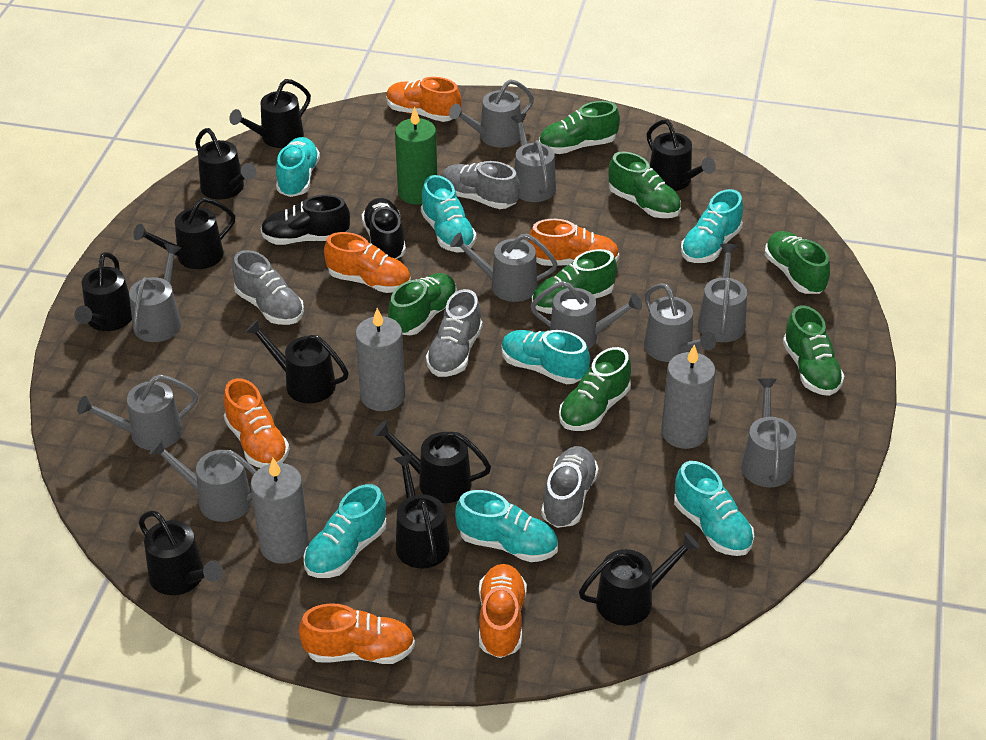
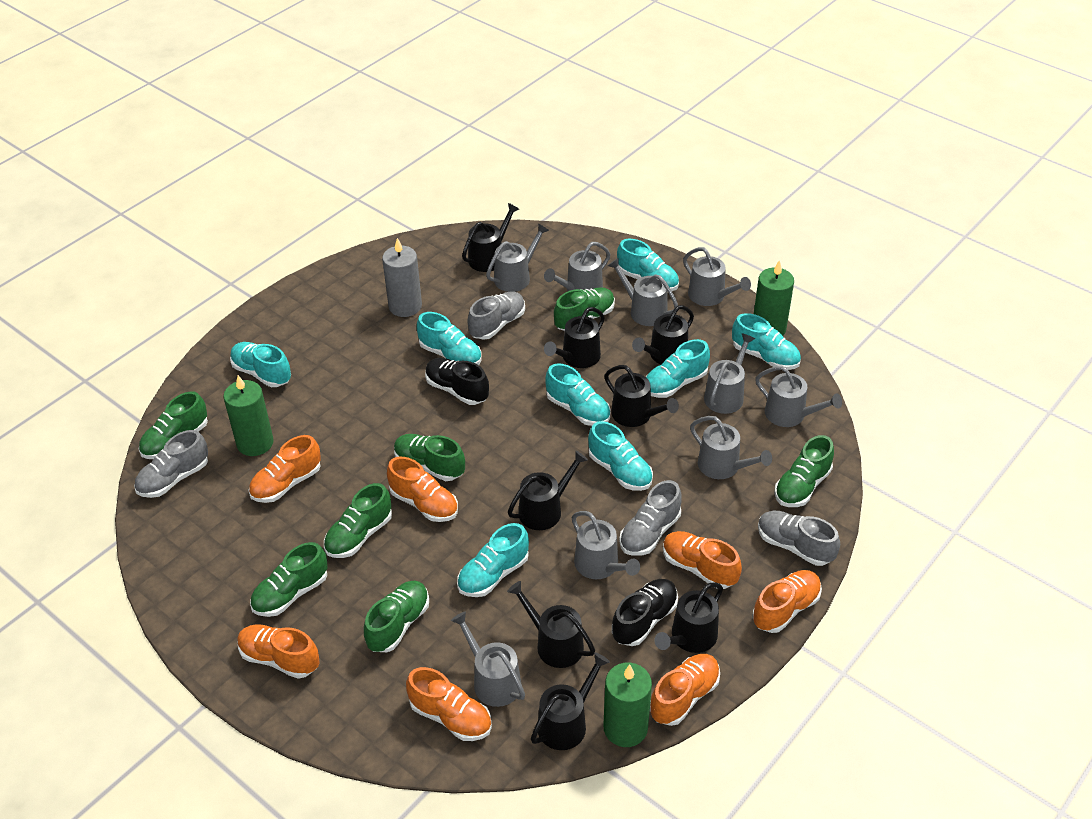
black watering can: [74,252,132,331] [133,197,235,269] [138,511,223,595] [195,128,256,200] [229,79,311,148] [245,319,349,404] [374,420,491,503] [393,454,450,568] [579,532,699,626] [647,120,716,191] = 10 -> [462,203,519,272] [507,581,595,668] [508,451,588,530] [531,652,610,750] [544,307,605,368] [604,365,679,427] [632,305,694,365] [654,582,723,653] = 8
green candle: [395,107,437,205] = 1 -> [223,375,274,456] [603,663,652,747] [754,260,794,336] = 3
grey candle: [250,458,309,564] [355,308,405,411] [661,344,716,449] = 3 -> [382,238,422,317] = 1
grey watering can: [77,374,198,450] [129,244,181,342] [149,438,256,522] [449,79,534,147] [450,233,558,302] [511,114,556,202] [530,281,642,349] [644,283,716,362] [698,244,747,342] [741,378,796,488] = 10 -> [451,611,525,707] [486,223,549,292] [544,242,610,291] [571,511,640,579] [608,258,678,326] [683,247,751,306] [690,416,772,479] [704,333,755,414] [755,366,842,427] = 9
orange shoe: [223,378,289,468] [299,603,415,664] [324,232,411,293] [386,77,461,122] [479,564,527,658] [528,219,619,266] = 6 -> [237,624,320,679] [248,435,321,503] [387,457,458,522] [406,667,492,741] [650,654,720,726] [663,531,742,589] [752,570,822,633] = 7
turquoise shoe: [276,137,320,197] [303,484,386,578] [421,175,477,252] [455,490,558,562] [501,330,590,384] [674,461,754,556] [681,189,743,263] = 7 -> [230,342,291,387] [417,312,482,365] [457,523,529,597] [545,363,611,426] [588,421,653,491] [617,239,679,291] [646,339,710,398] [732,313,801,370] = 8

